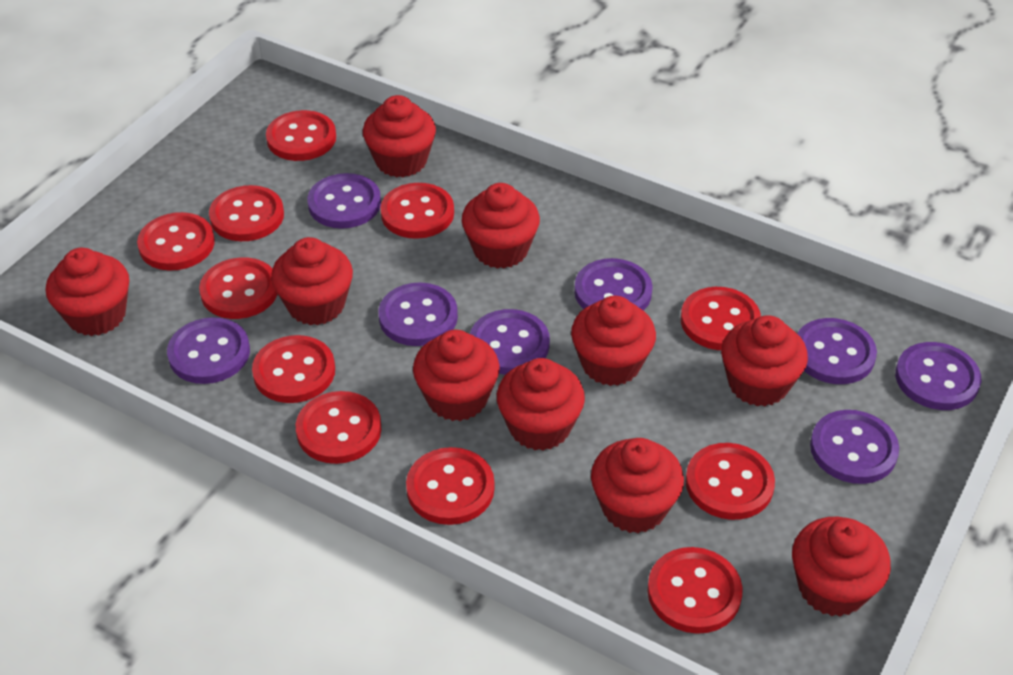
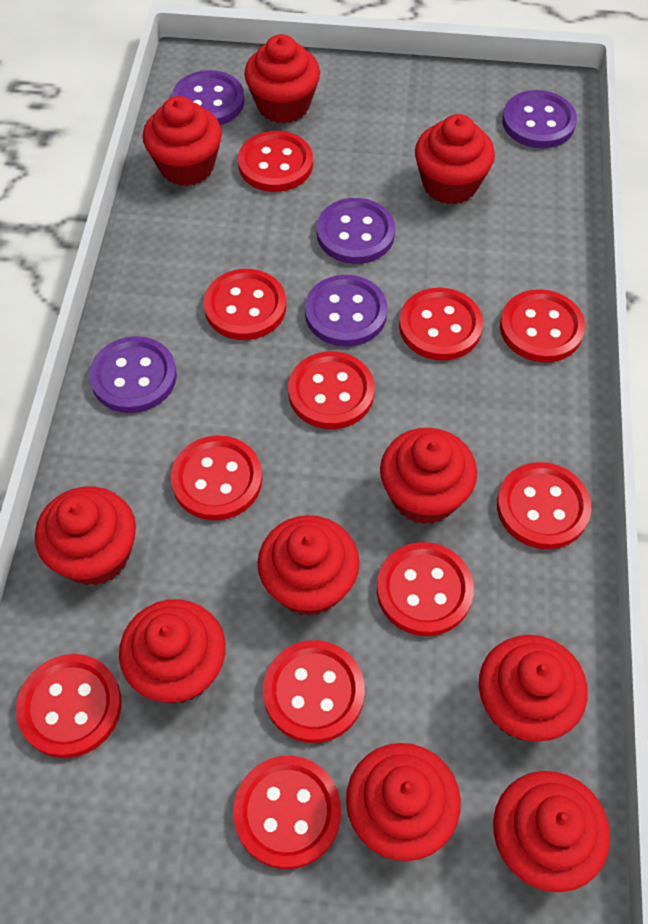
purple button: [167,317,250,384] [307,173,381,229] [378,282,458,346] [470,309,550,375] [574,258,653,311] [797,318,877,384] [810,410,899,484] [895,342,981,410] = 8 -> [89,336,177,413] [172,70,245,125] [305,275,388,347] [317,198,395,264] [502,90,577,148] = 5

